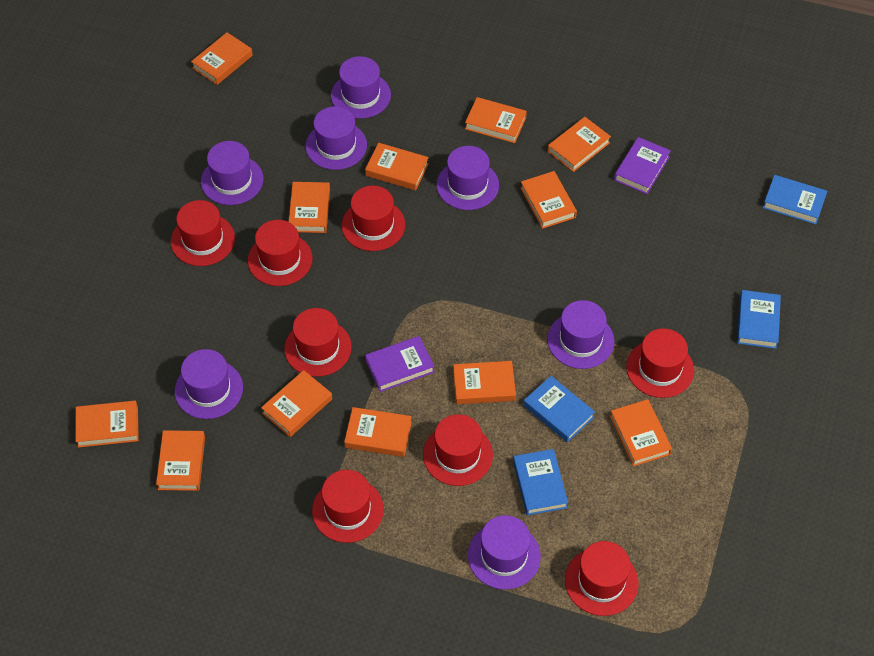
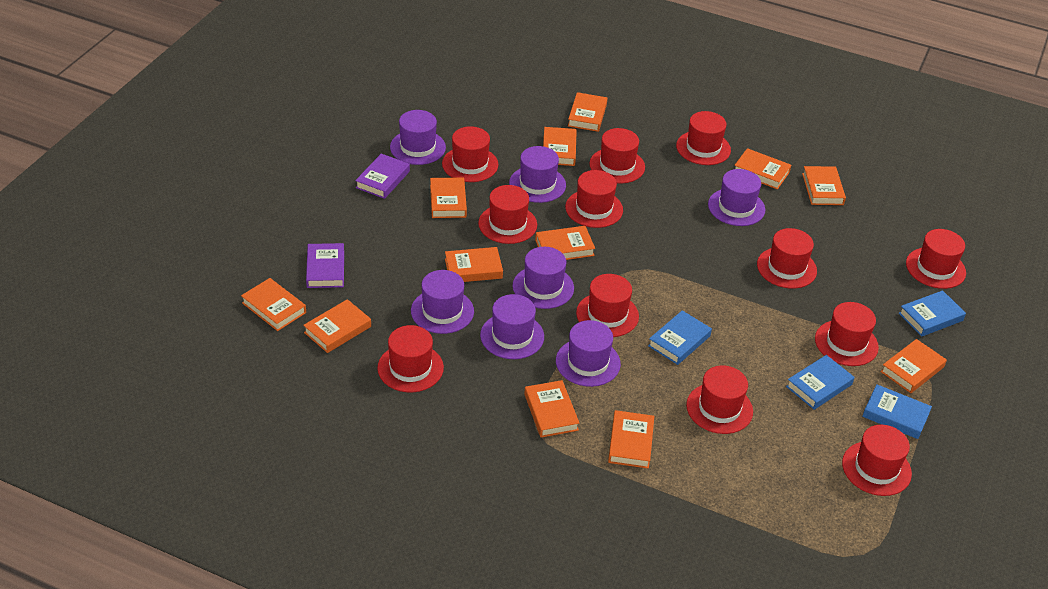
red hat: [171,200,235,266] [248,220,312,286] [284,308,352,377] [312,470,384,543] [342,186,405,251] [423,414,493,486] [565,541,639,616] [626,328,694,398] = 8 -> [377,325,444,392] [442,126,498,182] [478,185,537,244] [565,170,623,228] [576,274,639,337] [589,128,645,183] [676,111,731,165] [686,365,753,434] [757,228,817,289] [815,302,879,366] [842,425,912,496] [906,229,966,289] = 12

